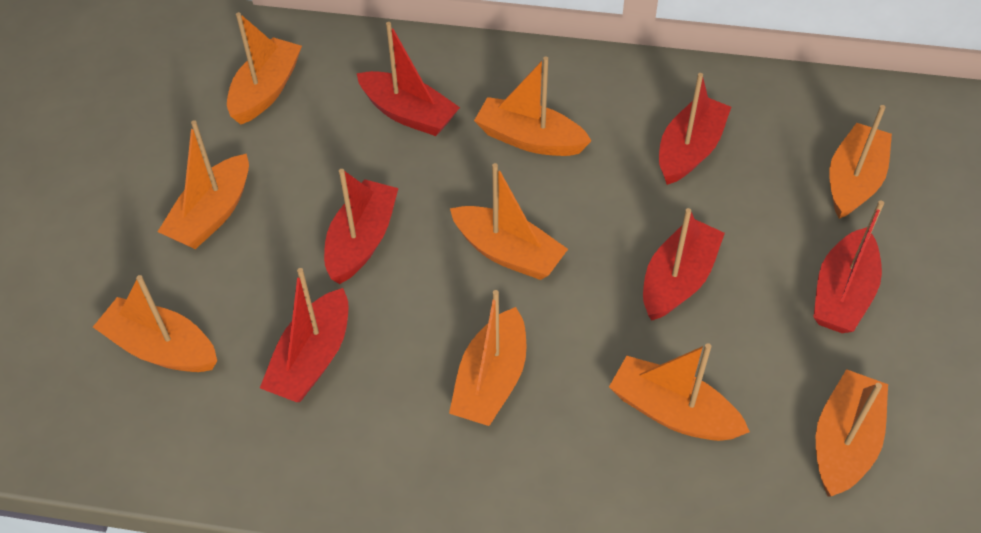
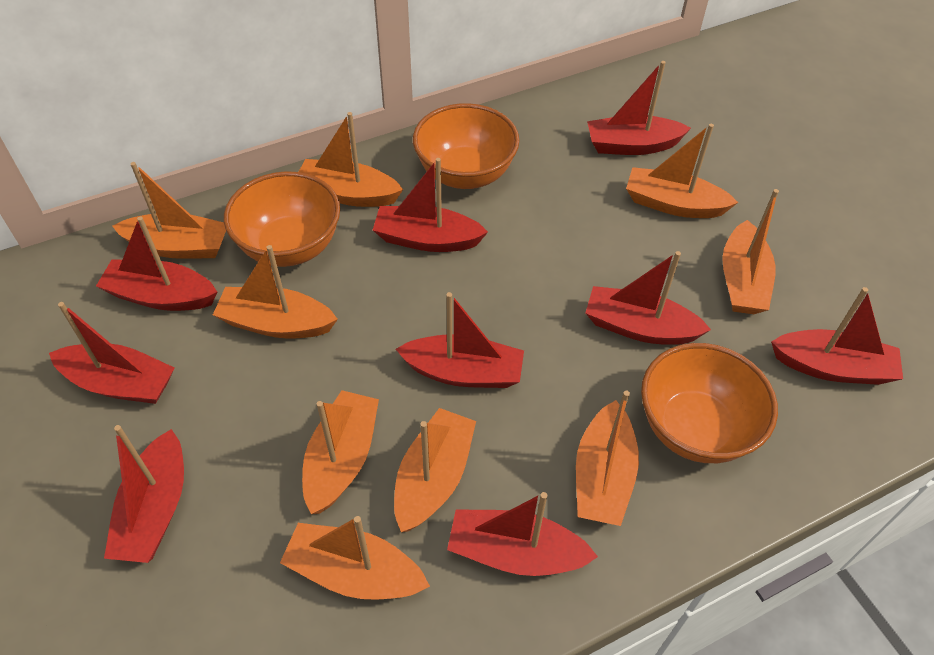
orange bowl: none = 0 -> [224,171,340,267] [413,103,519,189] [641,343,778,463] = 3
red boat: [260,268,348,402] [324,169,399,284] [357,22,460,136] [643,208,725,321] [659,73,731,185] [814,200,884,333] = 6 -> [49,302,175,404] [96,216,217,311] [104,425,184,563] [373,158,488,252] [396,292,524,388] [447,492,598,576] [586,251,711,345] [587,61,691,155] [771,287,903,385] = 9

